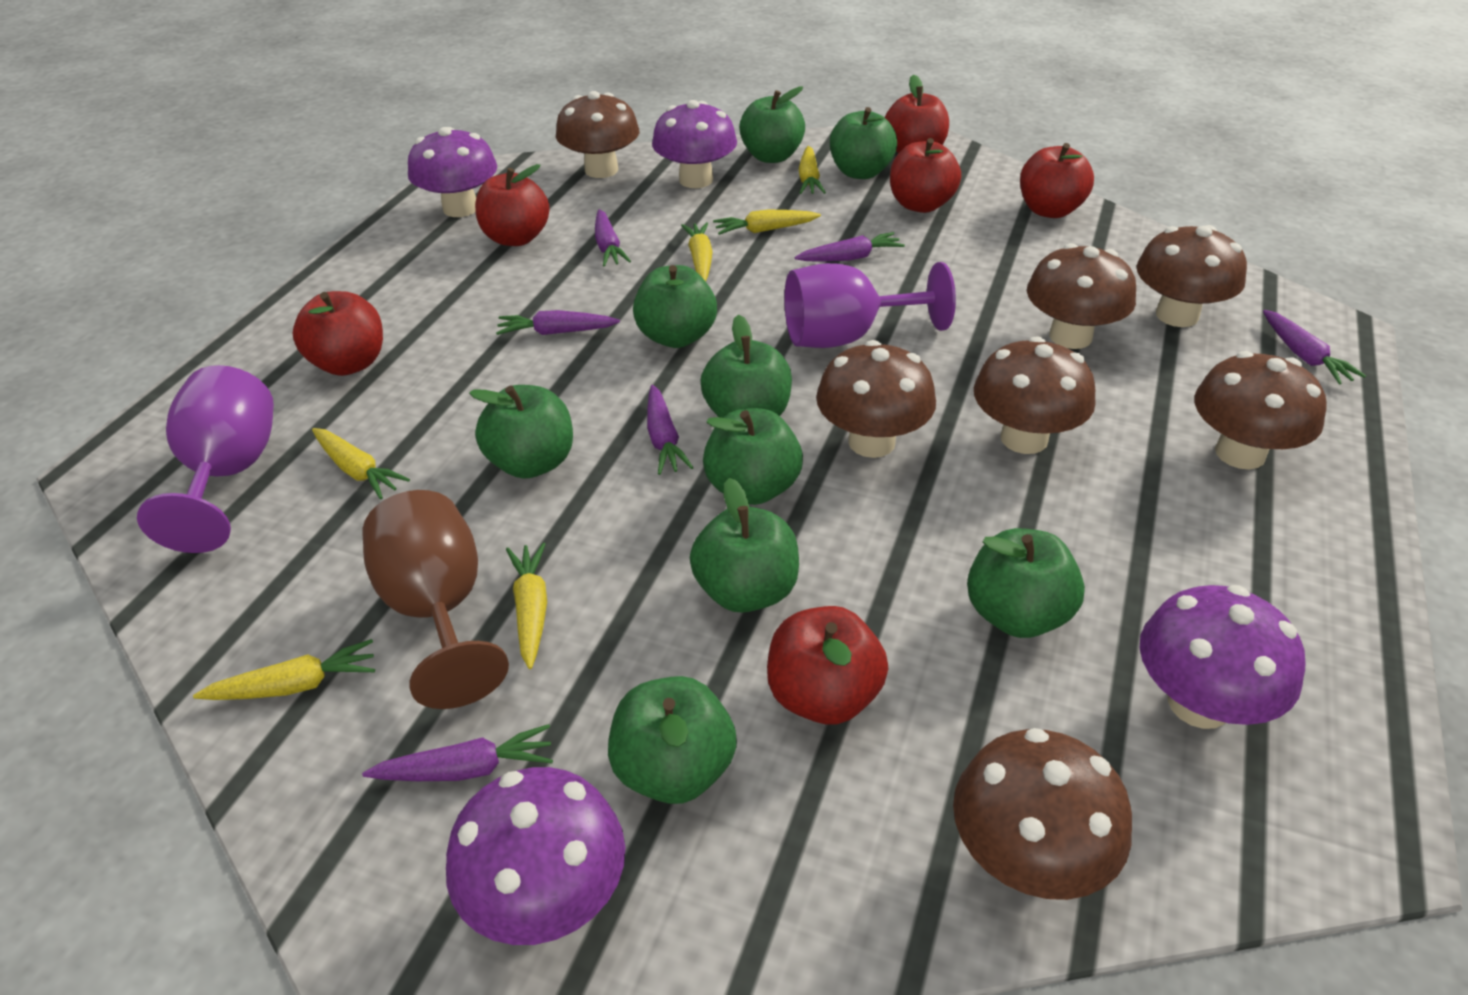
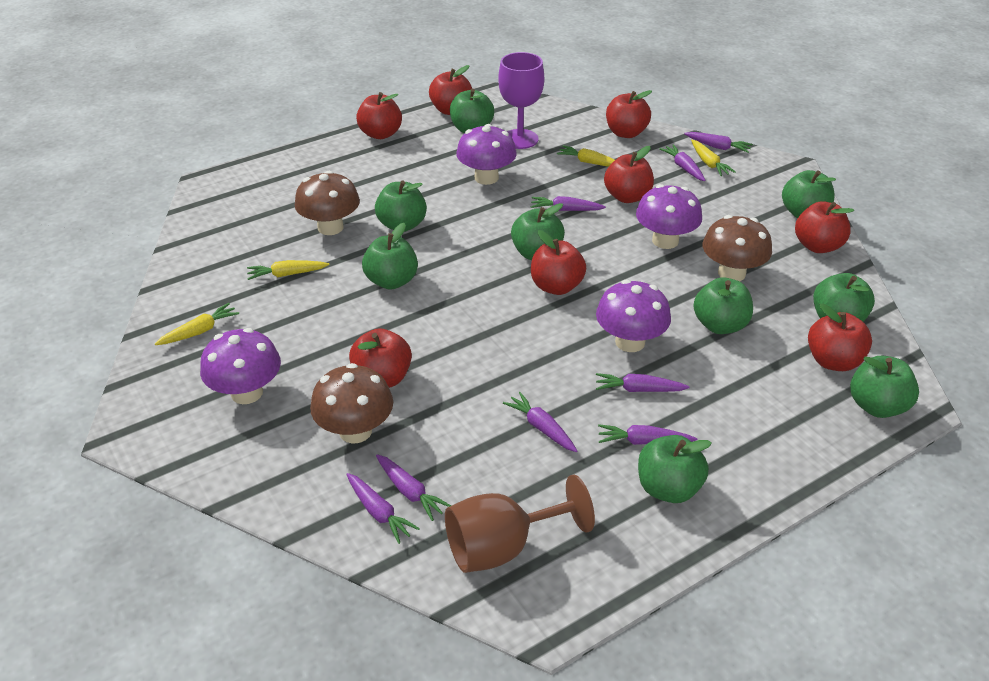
brown mushroom: [556,91,639,178] [816,340,936,458] [953,728,1132,900] [974,336,1096,454] [1027,243,1136,349] [1137,225,1247,327] [1195,351,1327,470] = 7 -> [295,171,360,235] [310,363,393,444] [702,215,772,281] = 3
purple carrot: [362,724,553,781] [496,310,620,335] [595,209,631,267] [647,385,694,475] [795,232,905,262] [1263,310,1366,385] = 6 -> [346,473,420,544] [376,454,451,521] [503,392,577,452] [531,196,606,211] [596,373,690,392] [598,424,697,445] [659,145,706,181] [684,132,753,153] = 8
purple goblet: [137,365,274,553] [784,262,956,348] = 2 -> [498,52,544,149] = 1
red apple: [292,291,383,376] [475,164,550,246] [767,606,888,725] [885,75,949,153] [890,138,961,213] [1020,143,1094,218] = 6 -> [349,328,412,388] [356,92,402,139] [429,65,472,115] [531,230,586,295] [604,146,654,203] [606,90,652,138] [795,201,854,253] [808,303,872,371] = 8
yellow carrot: [193,639,375,700] [312,428,410,499] [506,543,547,669] [681,222,713,281] [713,210,821,235] [799,146,826,194] = 6 -> [155,303,239,345] [247,260,329,280] [557,145,615,167] [691,140,736,176] = 4

